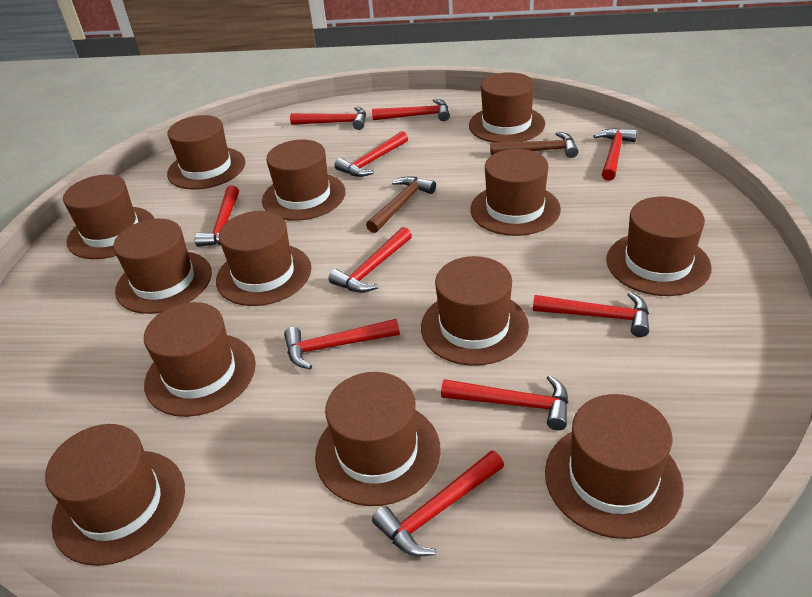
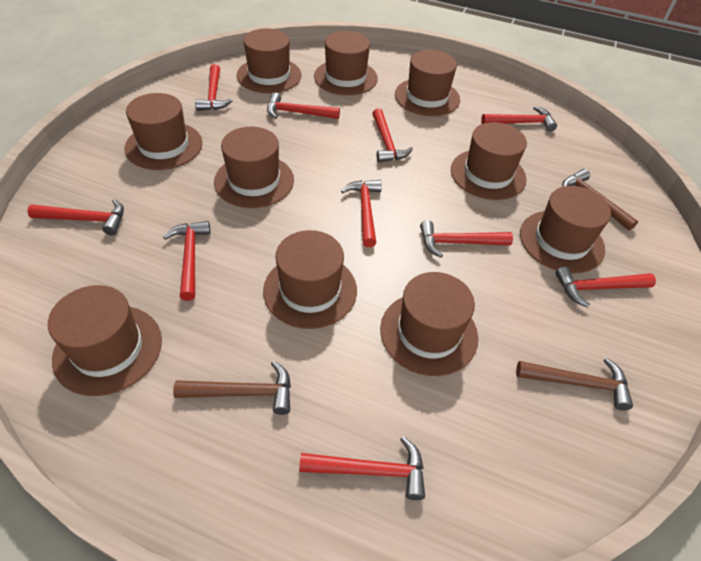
brown hammer: [366,176,436,233] [490,132,578,158] = 2 -> [173,361,291,415] [516,358,633,410] [562,169,638,231] = 3
brown hat: [45,424,185,566] [63,175,154,259] [113,219,212,314] [144,302,256,417] [167,115,245,190] [216,211,311,306] [262,140,345,221] [315,372,441,506] [421,256,529,366] [469,72,545,143] [470,149,561,236] [545,394,683,539] [606,197,712,296] = 13 -> [48,285,162,396] [124,93,202,170] [214,127,294,208] [237,28,302,93] [263,230,357,329] [314,31,378,95] [380,272,478,376] [395,50,460,116] [451,122,527,200] [520,186,611,273] = 10

